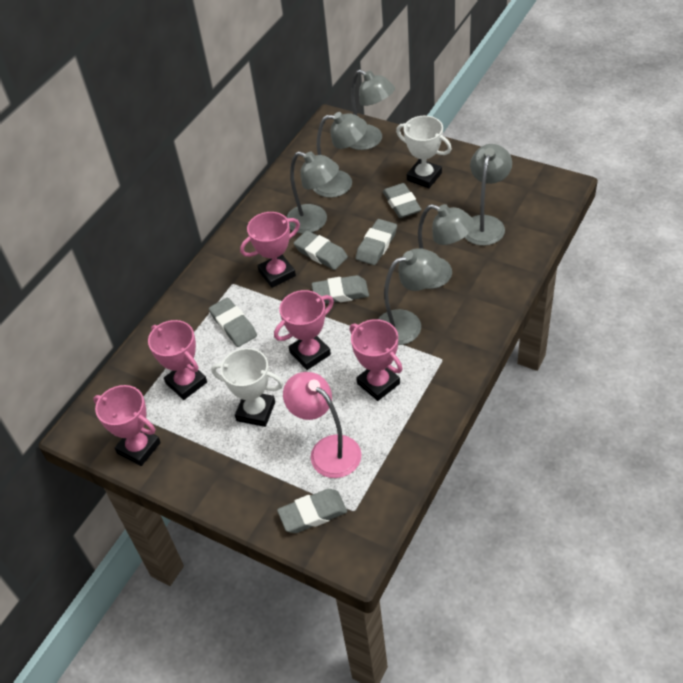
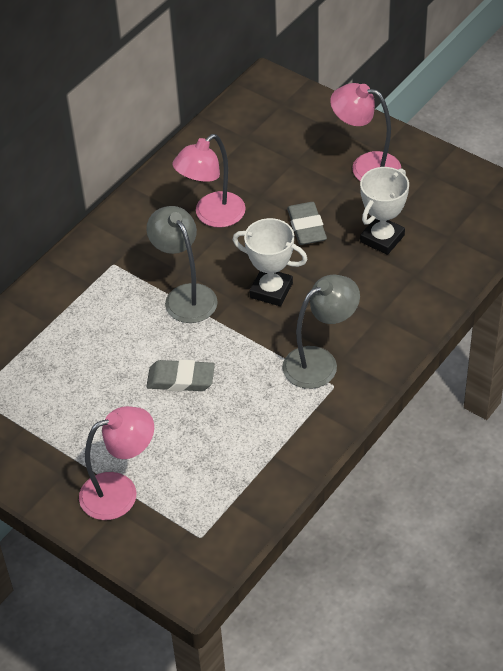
grey eraser: [209,298,257,347] [277,489,347,533] [294,230,348,270] [312,275,369,304] [356,219,397,265] [383,183,422,218] = 6 -> [146,359,215,391] [287,202,327,245] = 2
grey lamp: [286,151,339,234] [313,112,367,198] [350,70,395,150] [378,248,442,345] [418,204,474,289] [464,144,512,246] = 6 -> [146,206,218,323] [282,275,360,389] = 2
pink lamp: [283,372,362,478] = 1 -> [79,406,154,520] [172,134,246,228] [330,83,401,181] = 3
pink trophy: [93,385,161,466] [148,320,207,400] [240,212,300,288] [274,290,334,370] [350,319,403,401] = 5 -> none = 0

